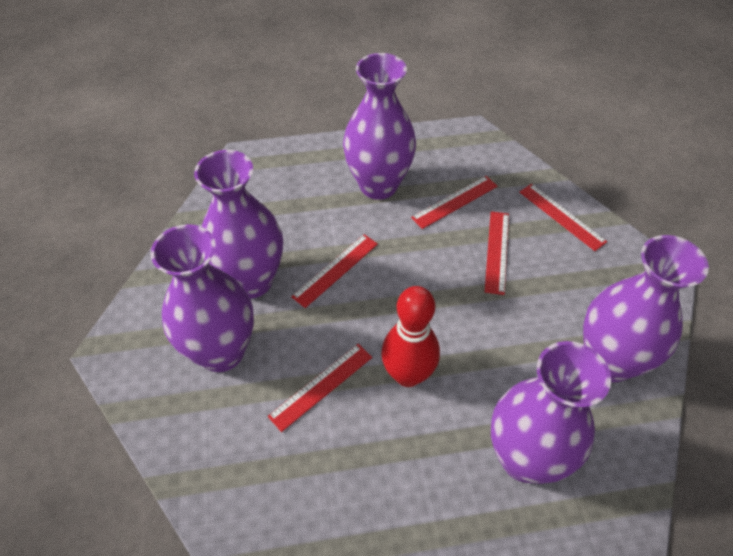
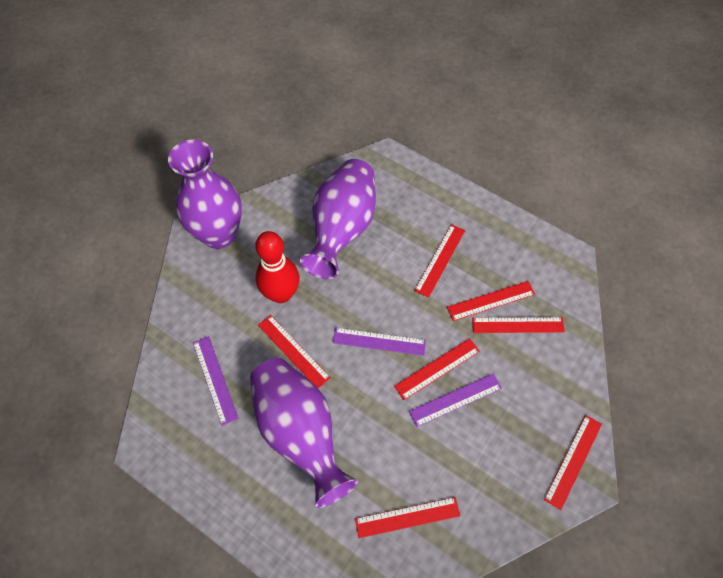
purple ruler: none = 0 -> [193,336,239,426] [333,328,426,356] [409,373,502,427] = 3
purple vase: [150,224,254,372] [194,150,283,299] [343,53,416,200] [491,341,611,484] [583,235,709,382] = 5 -> [168,140,242,249] [250,358,358,508] [300,159,376,279] = 3
red ruler: [268,344,372,432] [291,234,378,308] [411,176,497,229] [485,211,509,295] [520,184,607,251] = 5 -> [258,315,331,389] [355,497,460,538] [394,338,480,400] [414,224,465,298] [447,281,535,321] [472,317,565,333] [544,415,602,510] = 7

